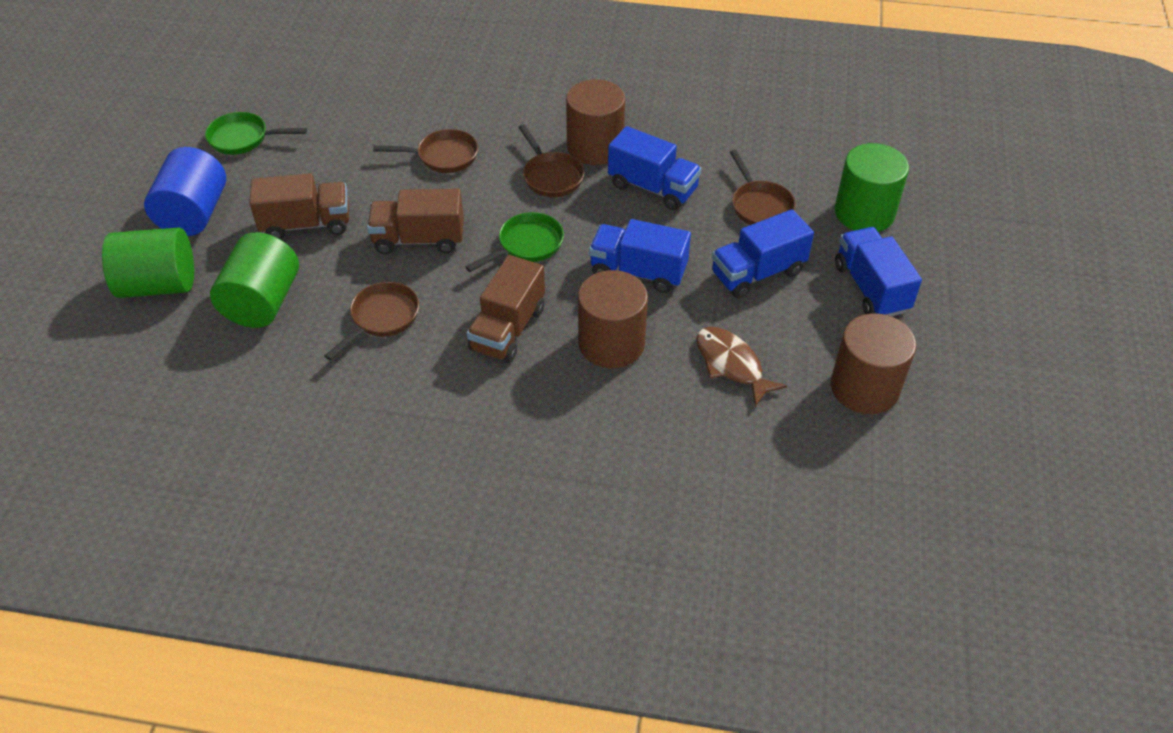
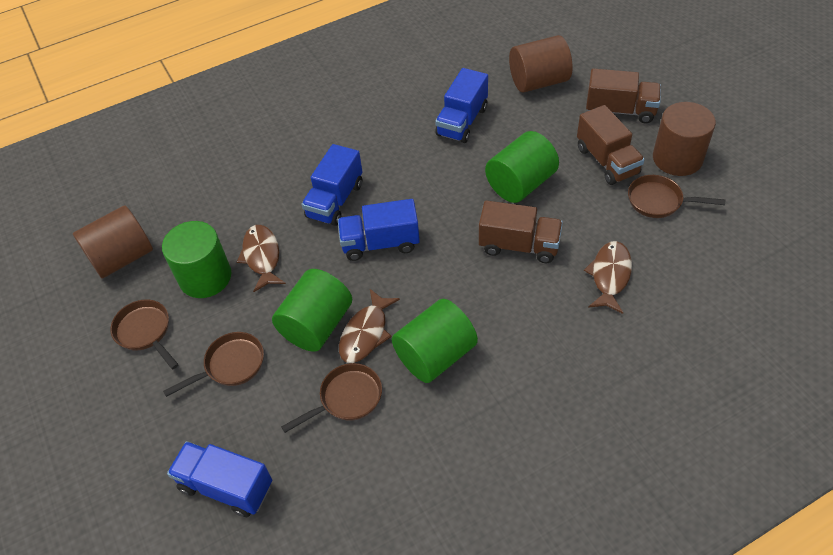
blue cylinder: [144,147,226,236] = 1 -> none = 0
brown fish: [696,327,787,407] = 1 -> [237,225,286,292] [339,289,400,363] [584,241,632,314] = 3
green cylinder: [102,227,194,298] [210,232,299,328] [835,143,909,232] = 3 -> [162,221,231,298] [272,269,352,352] [392,299,478,383] [485,131,559,203] = 4
green pan: [205,112,307,155] [466,212,564,272] = 2 -> none = 0

